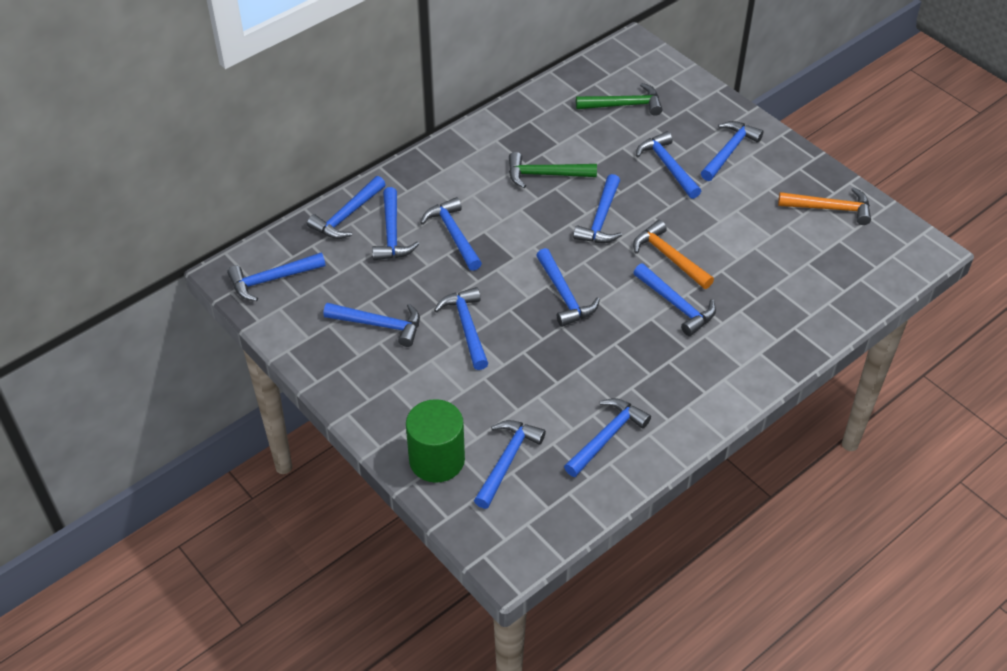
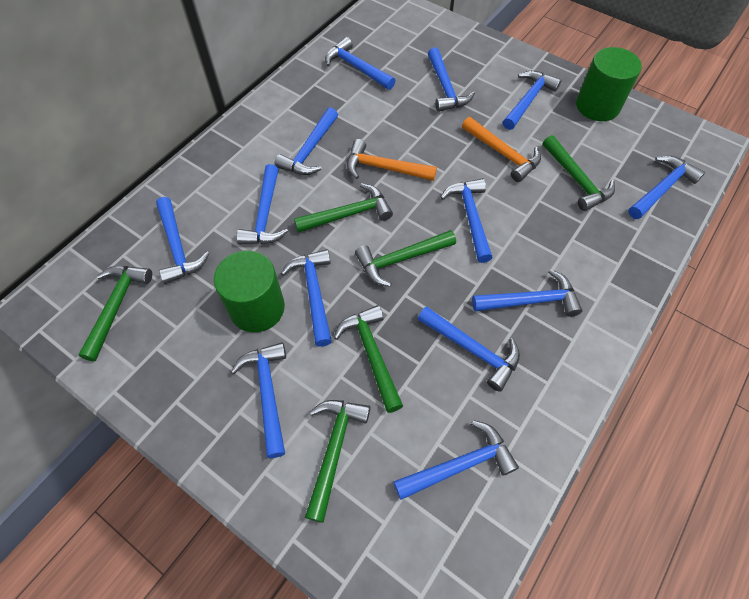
green cylinder: [406,399,465,483] = 1 -> [214,251,285,332] [576,47,642,121] = 2
green hammer: [509,152,597,188] [576,83,663,116] = 2 -> [79,266,152,362] [294,183,393,233] [305,400,371,523] [334,305,403,413] [355,230,456,287] [543,135,615,211] = 6

